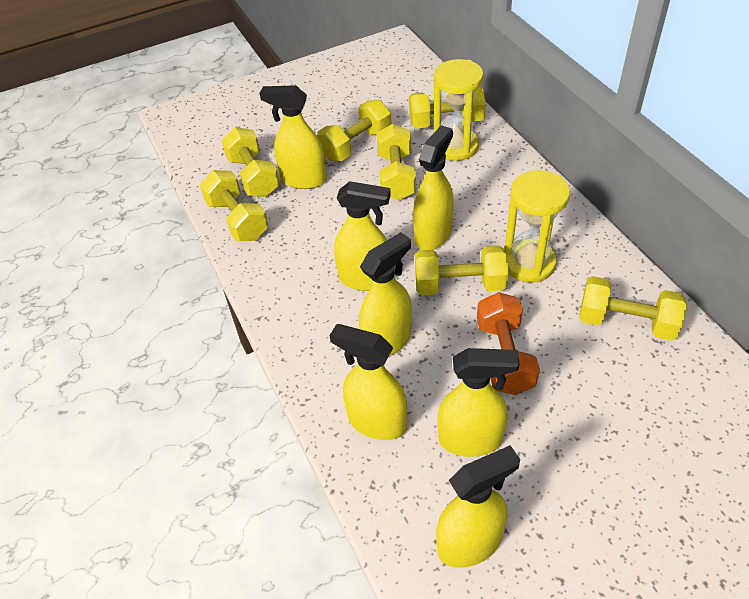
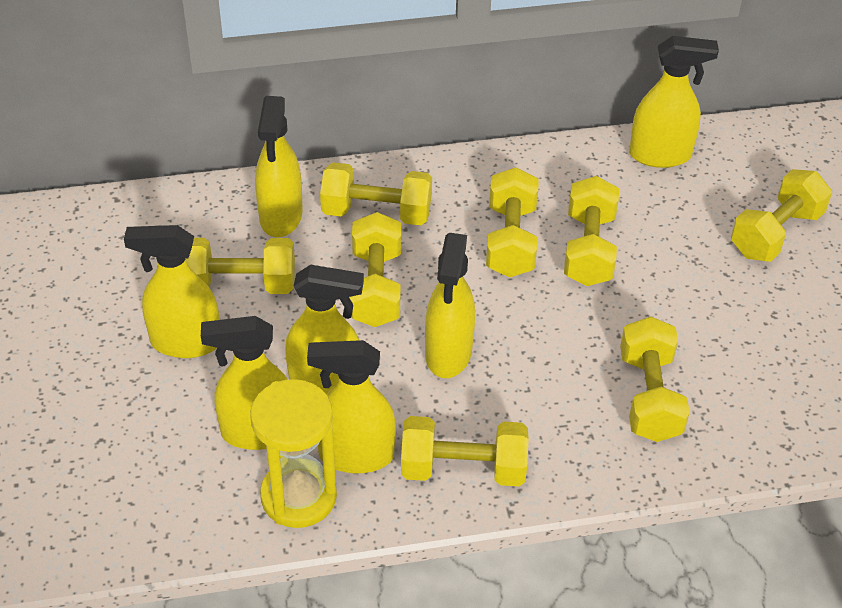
orange dumbbell: [477,292,540,395] = 1 -> none = 0
yellow dumbbell: [200,170,268,241] [222,127,280,197] [317,99,392,161] [376,124,416,200] [409,87,486,129] [415,246,508,295] [579,276,687,341] = 7 -> [186,238,295,294] [320,162,432,225] [349,212,401,327] [401,416,529,486] [486,167,539,277] [564,176,619,286] [620,316,690,442] [731,169,832,262] = 8
yellow hourglass: [434,59,484,161] [504,170,570,283] = 2 -> [250,379,337,528] = 1

